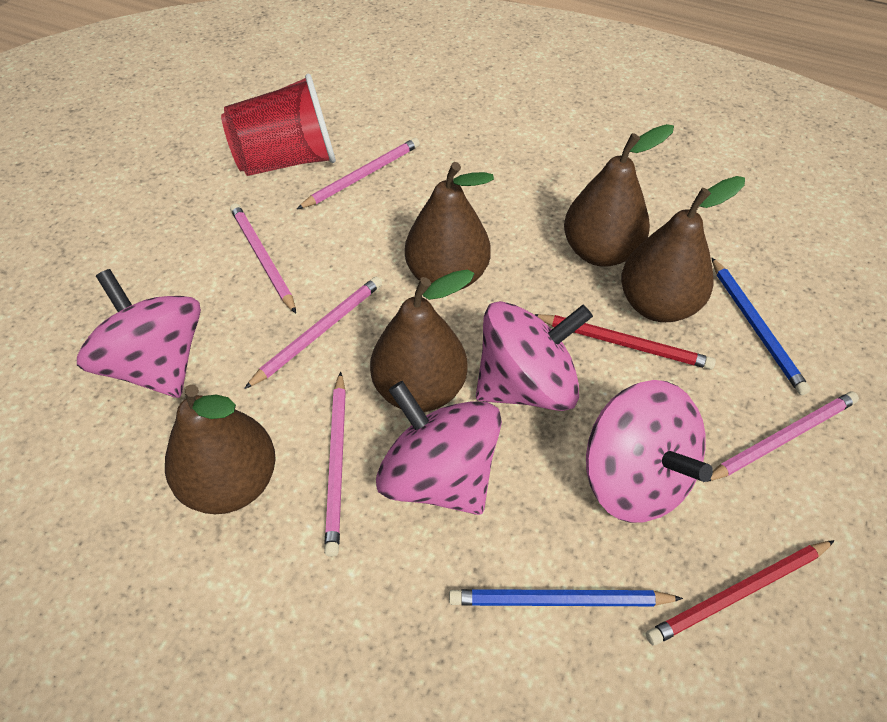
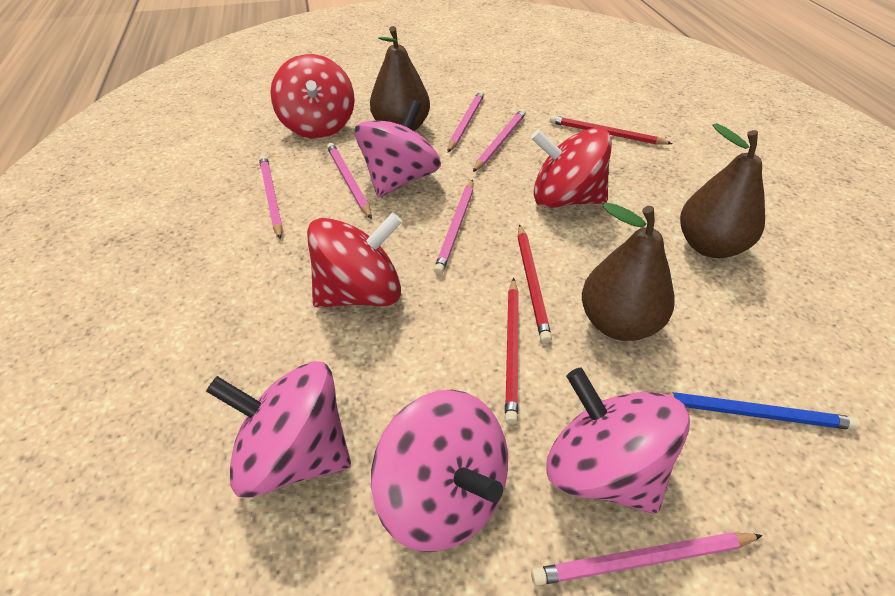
blue pencil: [449,589,683,606] [711,257,811,395] = 2 -> [664,392,860,430] = 1
brown pear: [165,384,276,514] [370,269,474,412] [405,162,494,290] [564,124,674,267] [621,176,745,322] = 5 -> [370,26,430,131] [582,203,675,341] [680,123,765,258] = 3
pink pencil: [230,203,296,313] [244,276,382,389] [297,138,420,209] [324,371,346,557] [707,392,859,482] = 5 -> [259,155,283,239] [327,143,372,219] [434,180,473,275] [448,91,484,152] [473,109,526,172] [531,532,763,586] = 6
red cup: [221,74,336,176] = 1 -> none = 0
red pencil: [534,314,716,370] [646,540,835,645] = 2 -> [505,278,519,425] [518,224,552,344] [550,115,672,145] = 3
red spinning top: none = 0 -> [270,54,355,139] [307,212,402,307] [531,128,612,208] = 3

